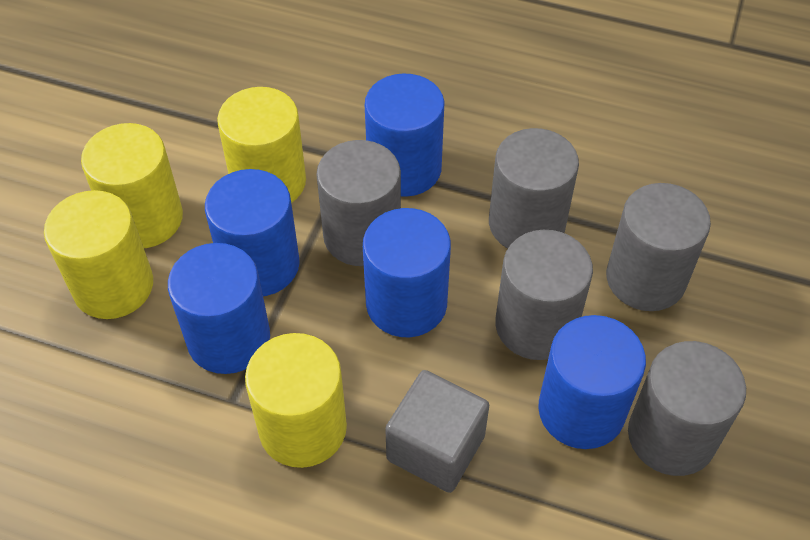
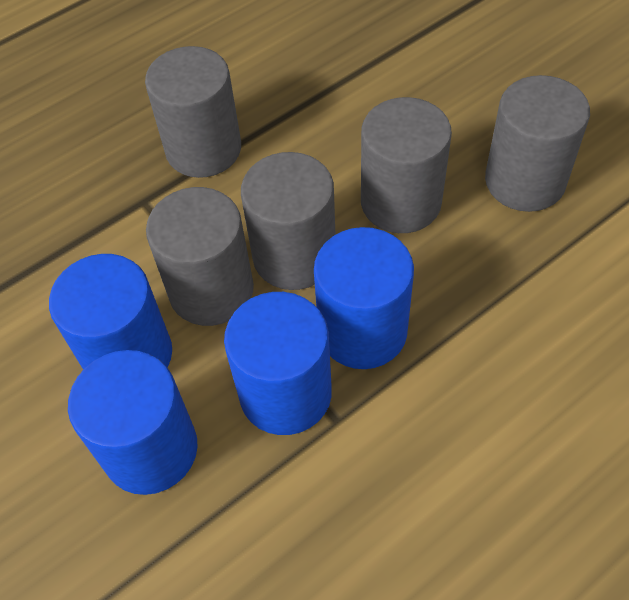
blue cylinder: [168,243,270,374] [205,169,300,296] [363,208,451,337] [365,73,445,197] [538,315,646,449] = 5 -> [49,254,172,370] [68,350,198,495] [224,292,332,435] [314,227,414,369] = 4
grey cube: [385,370,489,493] = 1 -> none = 0
yellow cylinder: [44,190,153,319] [81,123,183,248] [217,87,306,203] [245,333,347,468] = 4 -> none = 0

